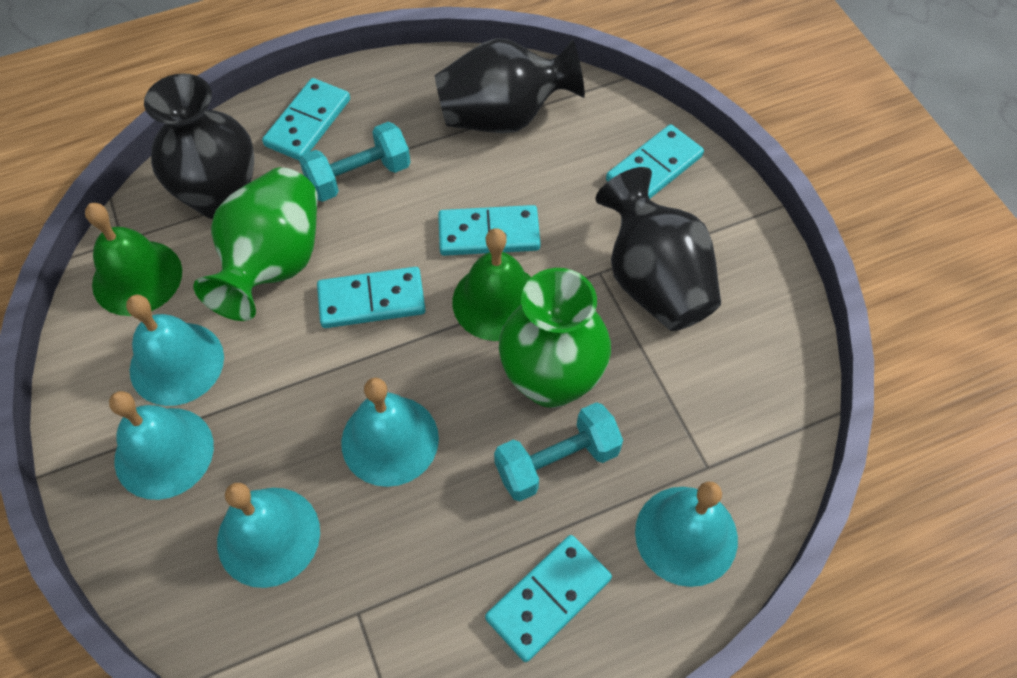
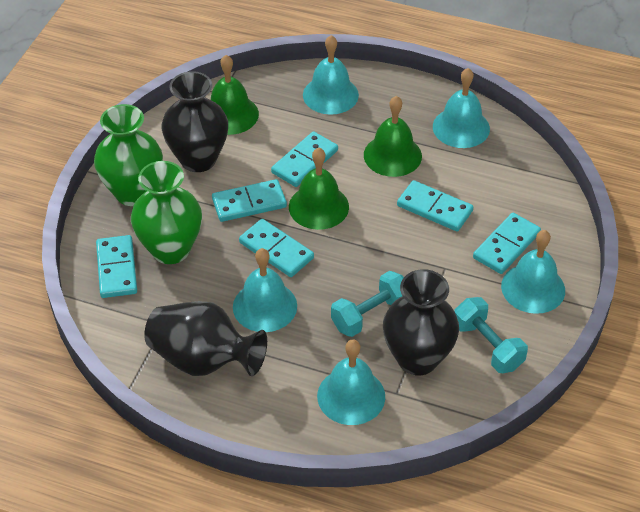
green bell: [85,203,182,316] [452,228,531,341] = 2 -> [211,55,259,135] [289,148,349,230] [364,96,422,177] = 3
turquoise domino: [262,78,350,161] [317,267,426,328] [438,205,541,256] [485,535,612,662] [606,124,704,199] = 5 -> [96,235,137,298] [212,179,287,222] [239,219,314,277] [271,131,338,187] [397,180,473,231] [473,213,541,274] = 6

